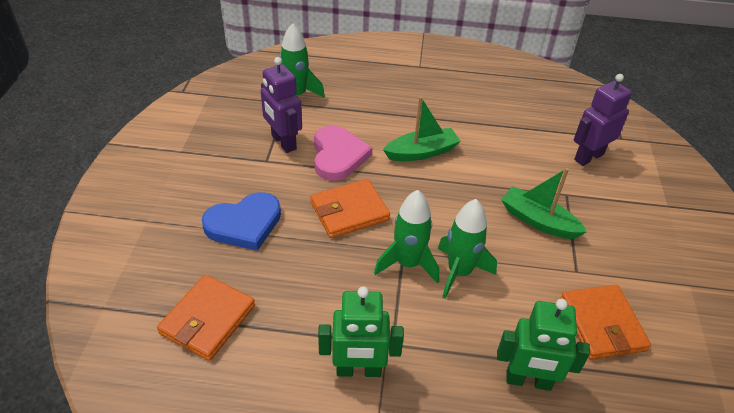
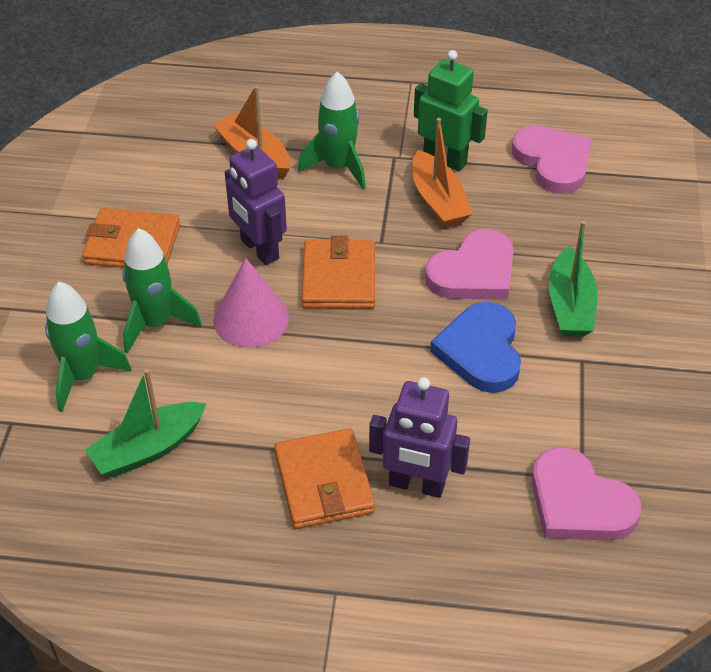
green robot: [318,287,404,377] [497,299,590,391] = 2 -> [414,50,488,171] = 1
orange boat: none = 0 -> [213,86,290,178] [412,118,472,228] = 2
pink cone: none = 0 -> [213,258,289,348] = 1
pink heart: [314,125,372,181] = 1 -> [425,229,514,300] [512,126,592,194] [532,447,641,541] = 3

